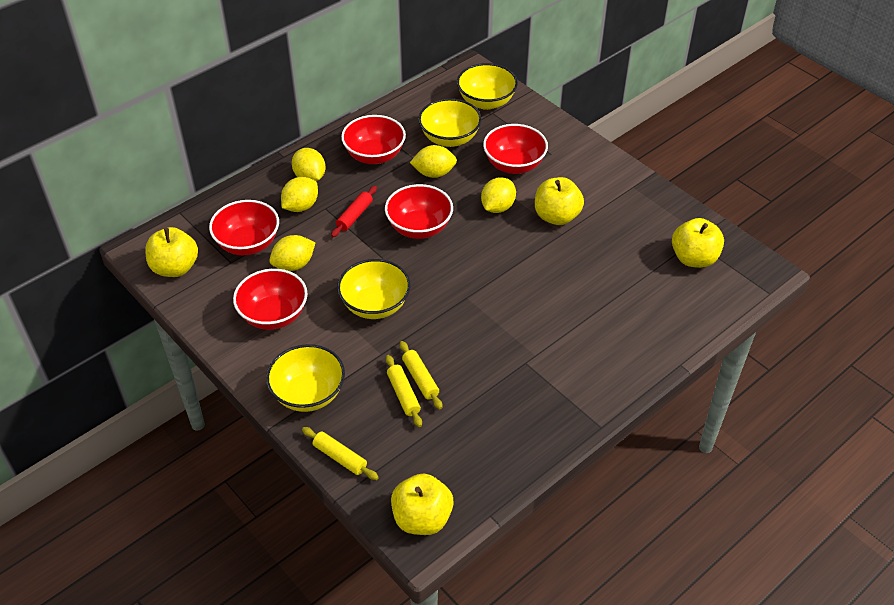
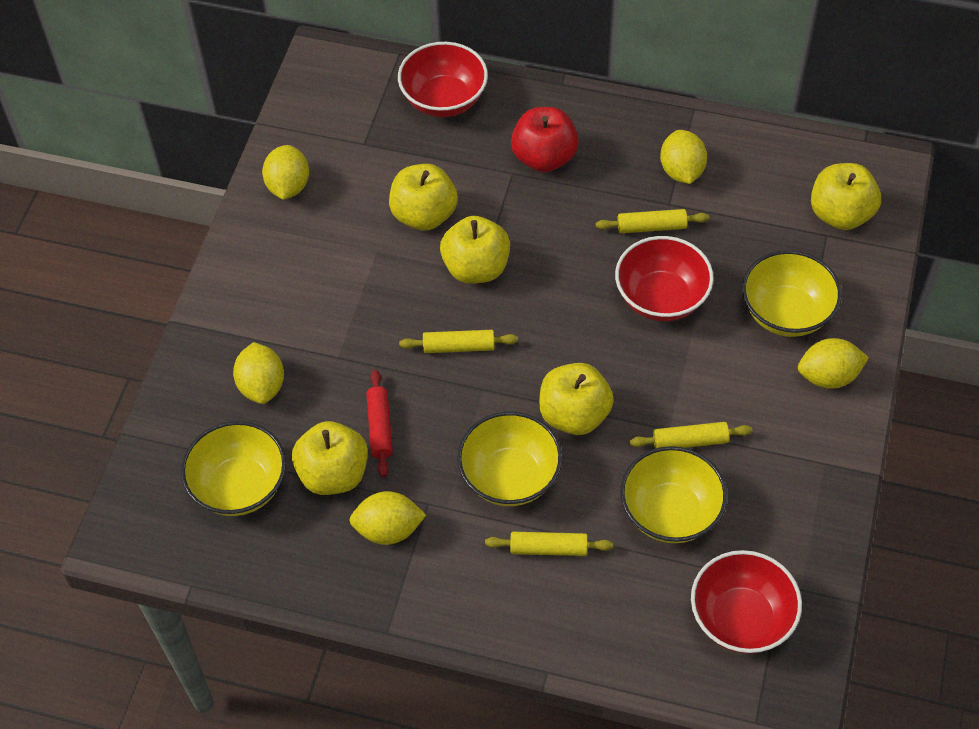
red apple: none = 0 -> [511,107,579,172] = 1
red bowl: [209,200,279,255] [233,269,308,330] [341,115,406,164] [385,184,453,239] [483,124,548,174] = 5 -> [398,42,488,117] [615,236,714,321] [691,550,802,654] = 3
yellow apple: [145,227,198,277] [391,474,454,535] [535,177,584,225] [672,218,724,268] = 4 -> [292,421,368,495] [389,164,458,230] [440,216,510,284] [539,363,614,435] [811,163,881,230] = 5
yellow rolling pin: [302,427,379,480] [386,355,422,427] [400,341,442,409] = 3 -> [399,330,518,353] [485,532,613,556] [596,209,709,233] [630,422,753,449] = 4

